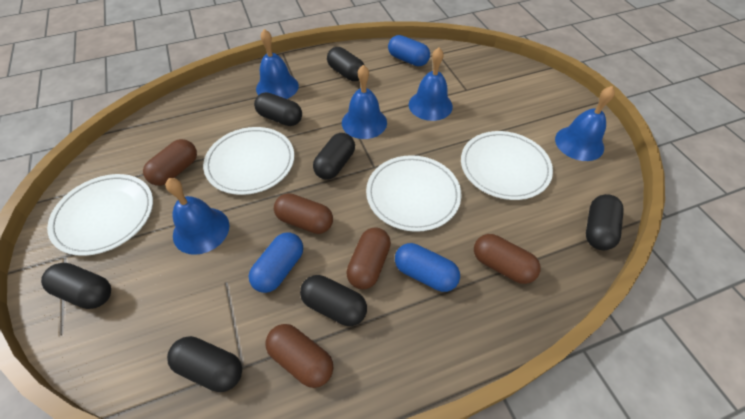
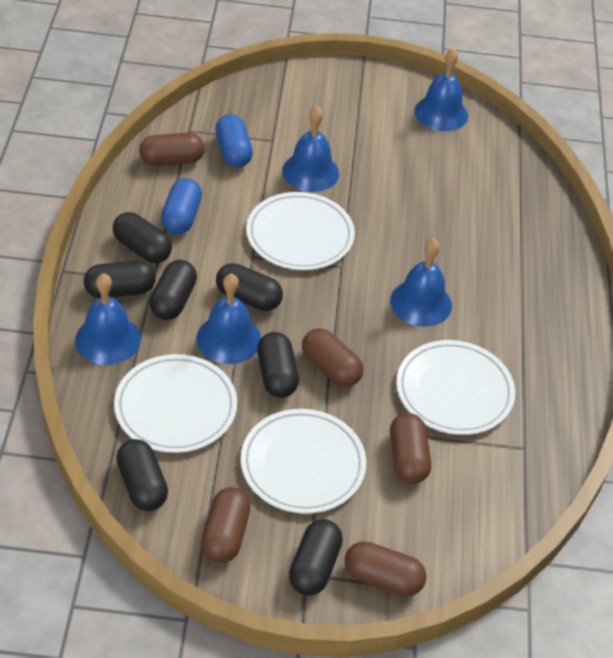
blue capsule: [249,232,303,293] [388,35,430,66] [395,243,460,292] = 3 -> [161,178,202,234] [215,114,253,167] = 2

